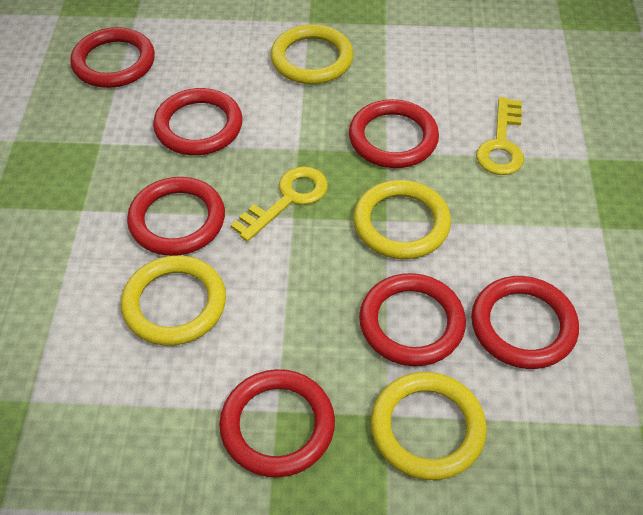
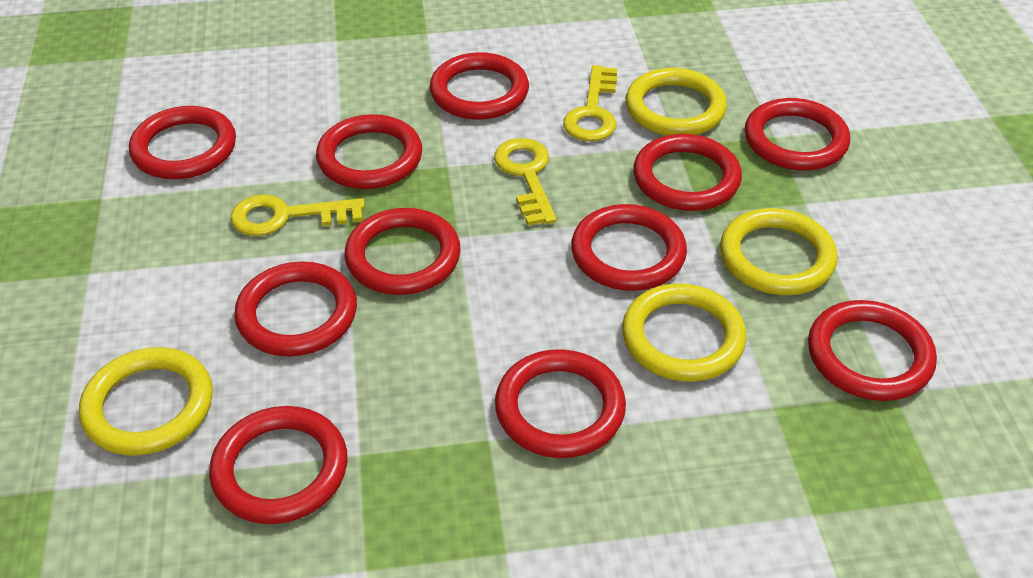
red ring: [70,27,155,88] [127,177,225,256] [153,88,243,155] [219,369,335,477] [349,99,439,168] [359,273,466,366] [471,276,579,369] = 7 -> [129,106,236,179] [209,406,348,524] [234,262,357,357] [316,114,422,189] [344,208,461,295] [430,52,529,120] [495,349,626,458] [571,204,687,291] [633,134,742,211] [744,98,850,171] [808,300,937,401] = 11
yellow key: [231,166,328,242] [476,97,524,175] = 2 -> [231,194,365,236] [494,138,557,226] [563,65,617,141] = 3

